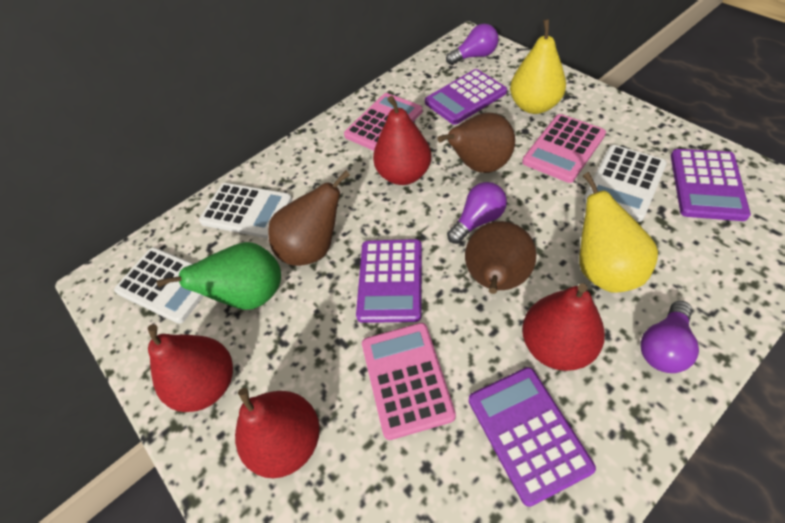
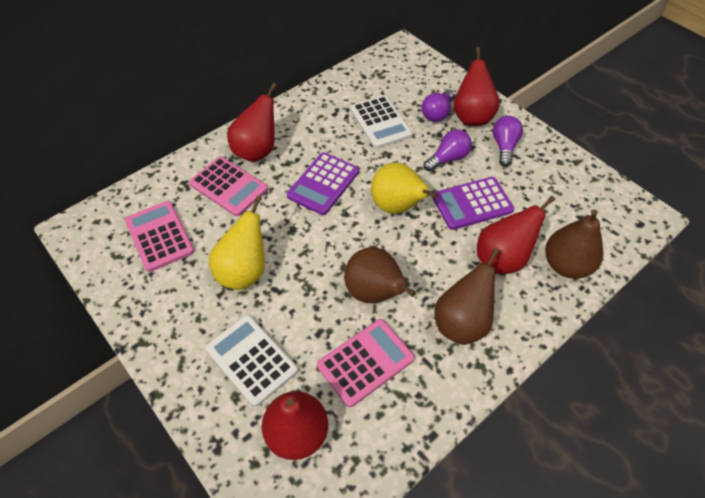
green pear: [156,242,281,310] = 1 -> none = 0
purple calculator: [356,239,422,323] [425,69,507,125] [469,367,596,507] [671,149,751,221] = 4 -> [287,152,359,215] [432,177,514,230] = 2
white calculator: [114,247,204,324] [199,183,292,239] [583,145,667,222] = 3 -> [205,315,298,407] [350,95,412,149] = 2

